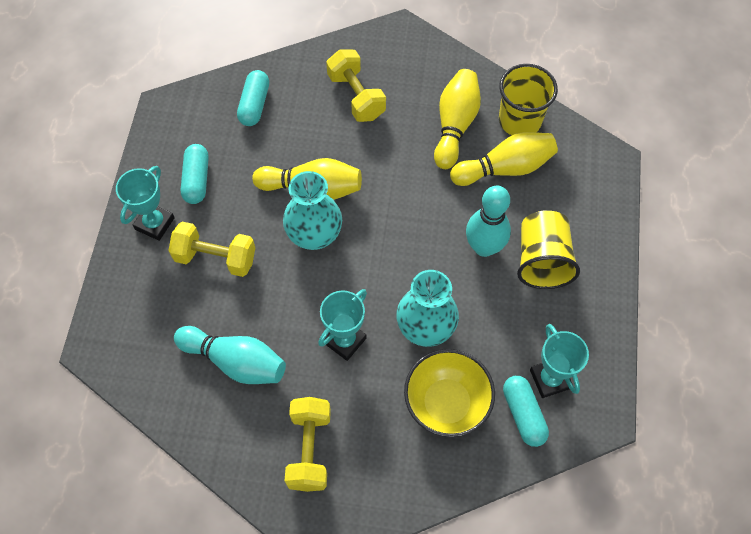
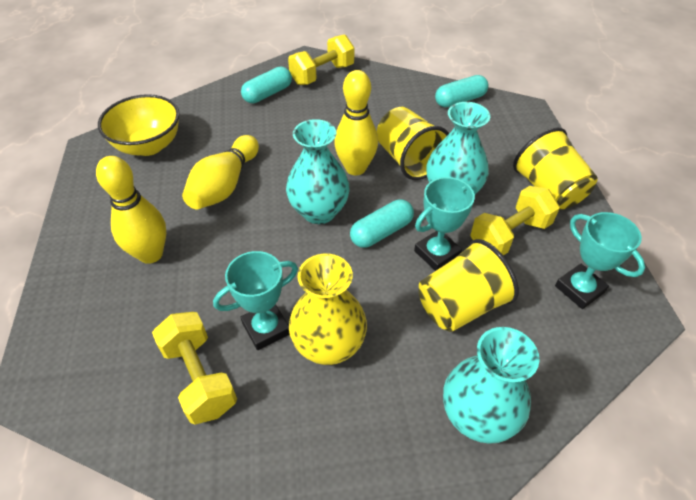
turquoise bowling pin: [174,326,286,384] [466,186,511,257] = 2 -> none = 0
turquoise vase: [283,171,342,250] [396,270,459,347] = 2 -> [286,119,350,224] [426,102,490,193] [443,327,540,444] = 3
yellow cup: [499,64,558,135] [517,210,580,289] = 2 -> [377,107,449,180] [418,239,519,332] [513,128,598,210] = 3
yellow vase: none = 0 -> [289,254,367,365] = 1

